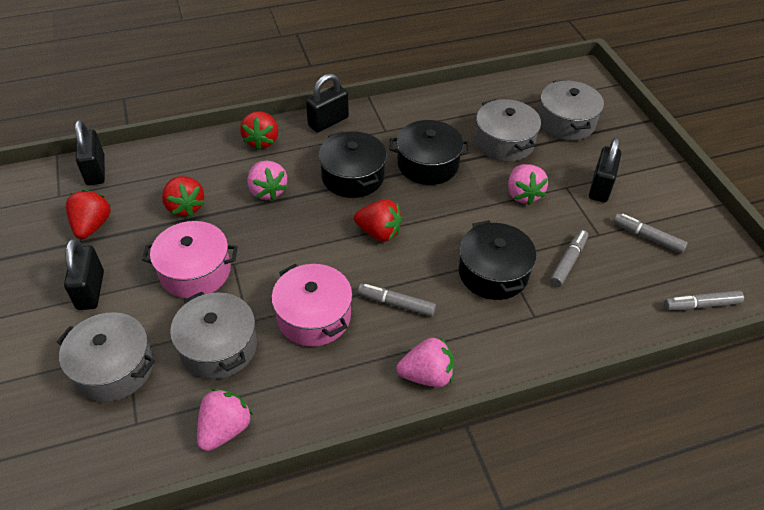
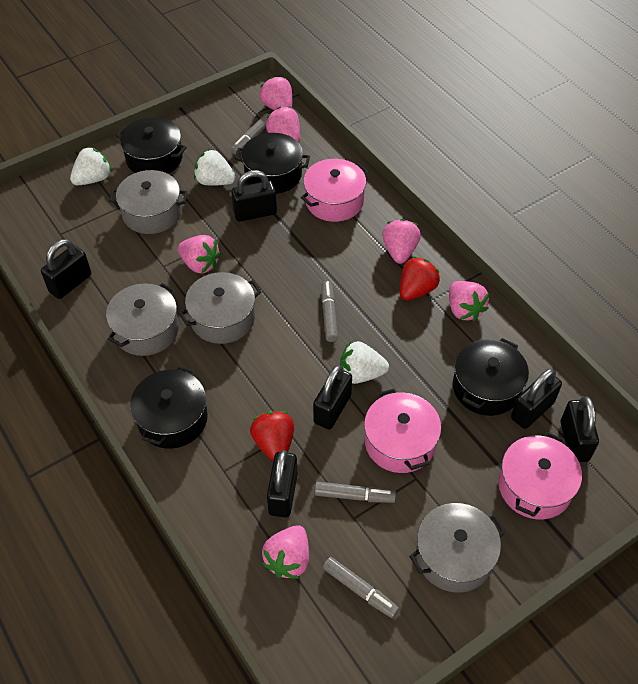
black padlock: [64,238,104,310] [75,120,105,185] [306,73,349,132] [589,137,621,202] = 4 -> [41,239,91,299] [231,170,277,222] [267,450,298,518] [313,365,352,429] [511,368,562,429] [561,396,599,462] = 6
black pot: [318,131,387,198] [389,120,470,185] [459,220,536,300] = 3 -> [116,117,187,174] [130,366,208,449] [235,133,310,194] [453,338,529,416] = 4
pink pot: [142,221,238,298] [271,264,352,347] = 2 -> [301,159,368,222] [364,389,441,473] [498,432,582,520] = 3
pink strawberry: [197,389,253,451] [247,161,288,201] [397,338,454,387] [508,164,548,205] = 4 -> [178,235,221,273] [259,76,292,110] [262,525,309,579] [266,107,300,143] [382,219,421,264] [449,281,489,321] = 6
red strawberry: [66,190,111,239] [162,176,205,217] [240,111,278,150] [354,199,402,241] = 4 -> [250,411,294,461] [400,256,440,301] = 2
white strawberry: none = 0 -> [70,147,112,185] [194,150,236,186] [340,341,389,384] = 3

